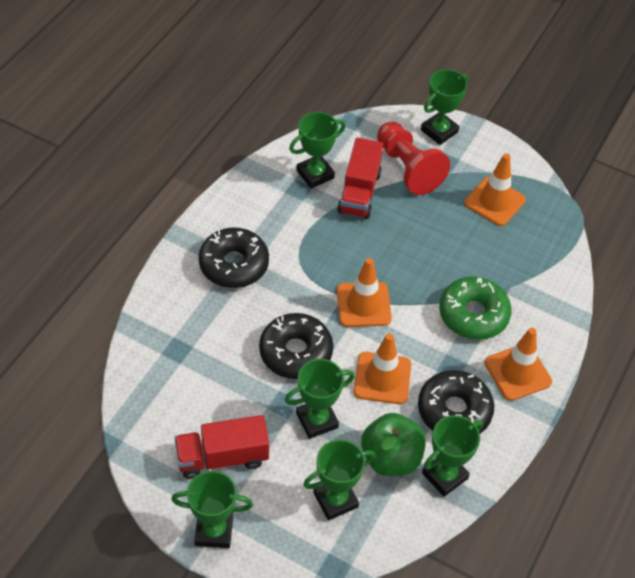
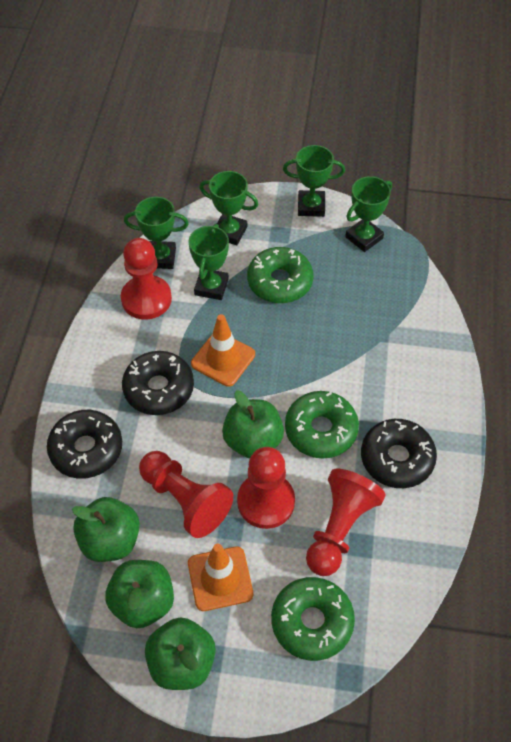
green apple: [361,413,426,476] = 1 -> [72,497,140,562] [105,560,174,628] [145,617,216,690] [222,390,284,458] = 4
green donut: [439,276,511,340] = 1 -> [247,247,314,303] [271,577,355,661] [285,391,359,459] = 3
green trophy: [171,471,253,548] [285,359,355,439] [289,112,346,188] [303,439,375,520] [421,69,469,145] [422,415,483,497] = 6 -> [124,197,189,269] [188,224,229,300] [199,171,258,245] [283,145,345,217] [345,176,392,252] = 5
orange traffic cone: [337,258,392,327] [354,333,411,404] [464,153,526,226] [485,328,552,401] = 4 -> [188,543,253,611] [191,314,255,387] = 2
red pawn: [377,122,450,195] = 1 -> [121,238,172,320] [139,451,233,538] [237,447,295,529] [306,469,386,576] = 4
red truck: [174,415,269,479] [337,138,383,219] = 2 -> none = 0

